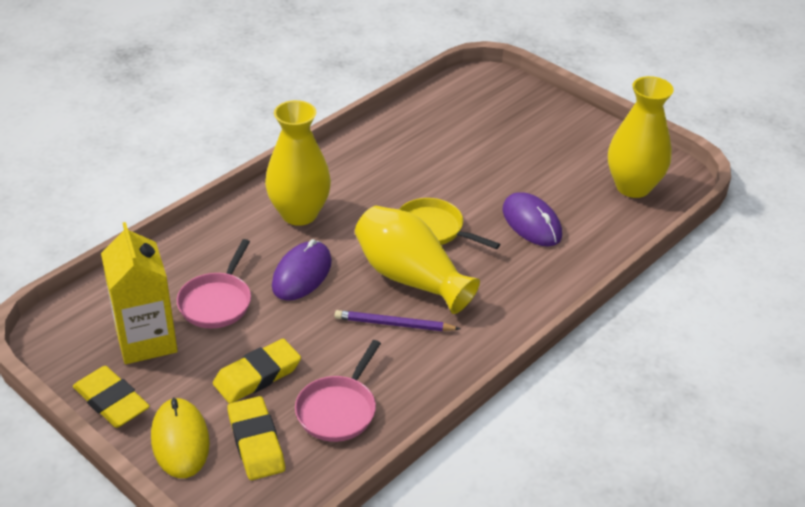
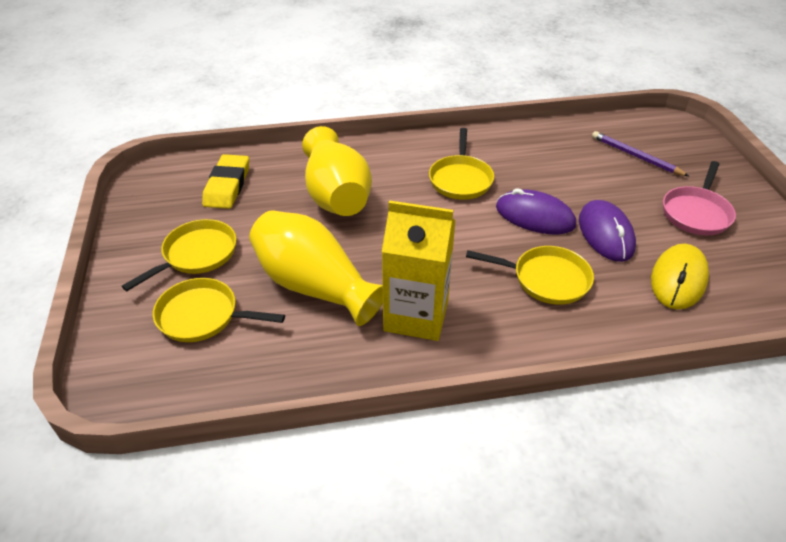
pink pan: [177,239,251,328] [295,340,381,442] = 2 -> [663,161,736,235] = 1
yellow eraser: [73,366,150,428] [213,339,301,404] [227,396,285,480] = 3 -> [202,154,249,209] = 1
yellow pan: [399,198,500,249] = 1 -> [122,219,236,291] [153,278,285,342] [429,128,494,200] [466,246,594,305] = 4
yellow vase: [265,100,331,226] [355,206,480,314] [608,76,674,198] = 3 -> [249,210,383,326] [302,126,372,216] = 2

